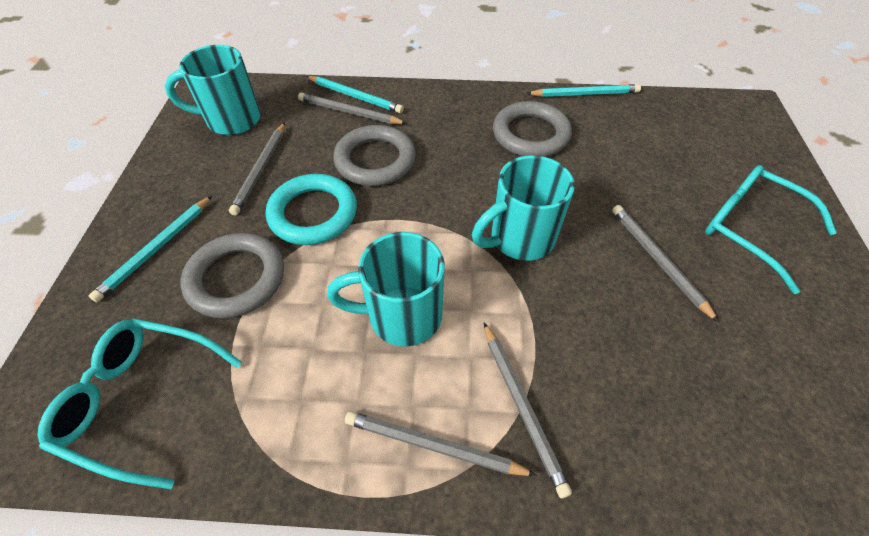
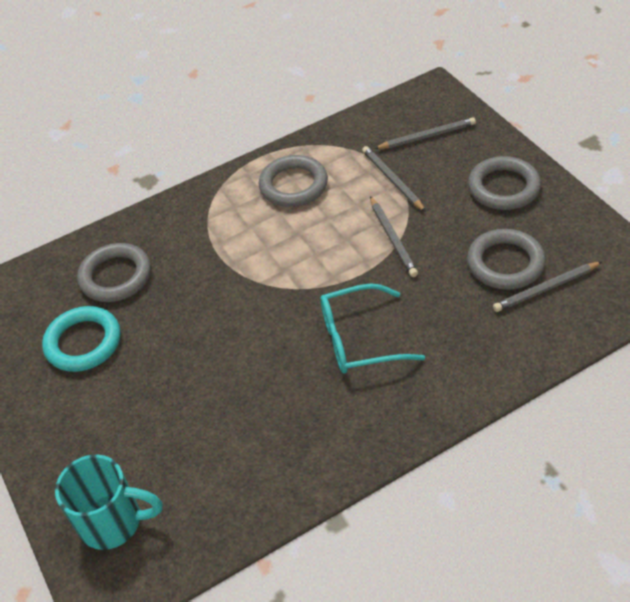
grey pencil: [229,123,285,216] [298,92,407,124] [345,411,537,476] [484,323,572,498] [612,205,719,323] = 5 -> [362,146,426,212] [370,196,418,277] [374,117,476,149] [493,262,602,312] = 4
grey ring: [181,233,284,318] [333,125,416,186] [493,101,572,157] = 3 -> [77,243,151,302] [259,155,328,207] [467,229,546,290] [468,156,541,210] = 4
turquoise glasses: [37,318,242,489] [705,165,837,294] = 2 -> [320,283,425,374] = 1
turquoise mug: [165,45,261,135] [327,232,445,347] [472,155,575,261] = 3 -> [55,454,163,550] = 1
turquoise pencil: [89,196,212,302] [306,76,404,113] [526,84,641,97] = 3 -> none = 0

